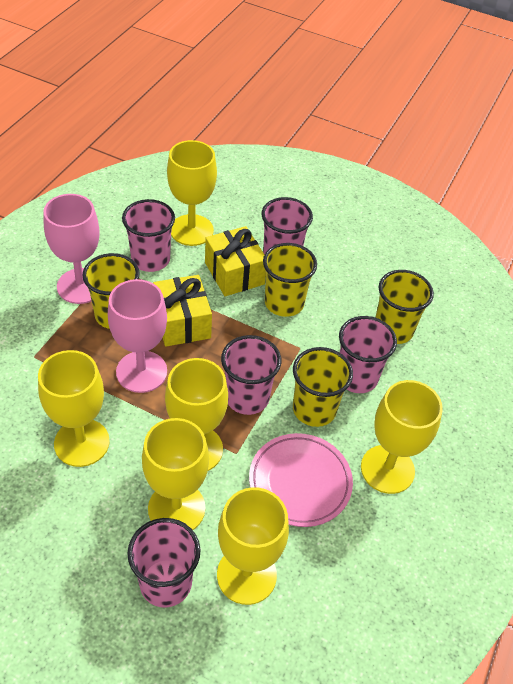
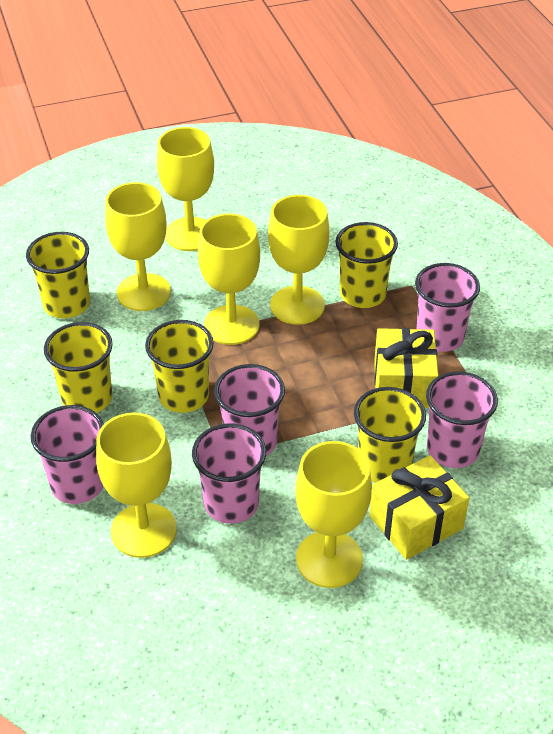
pink goblet: [44,194,99,304] [108,279,167,393] = 2 -> none = 0
pink plate: [249,433,353,527] = 1 -> none = 0
yellow cup: [82,253,140,329] [263,243,317,317] [293,347,353,427] [375,270,434,344] = 4 -> [26,232,90,318] [44,322,113,413] [145,320,214,413] [335,222,398,308] [354,387,426,483] = 5

